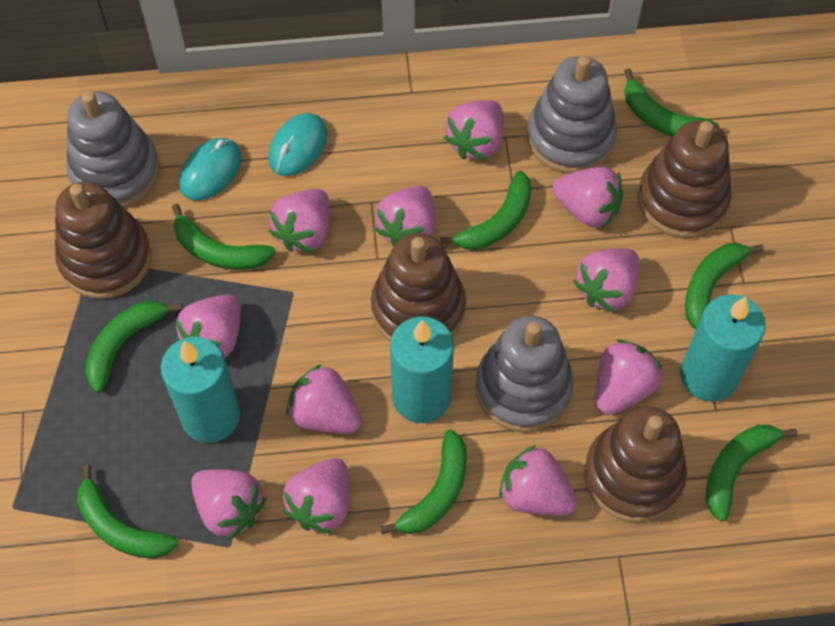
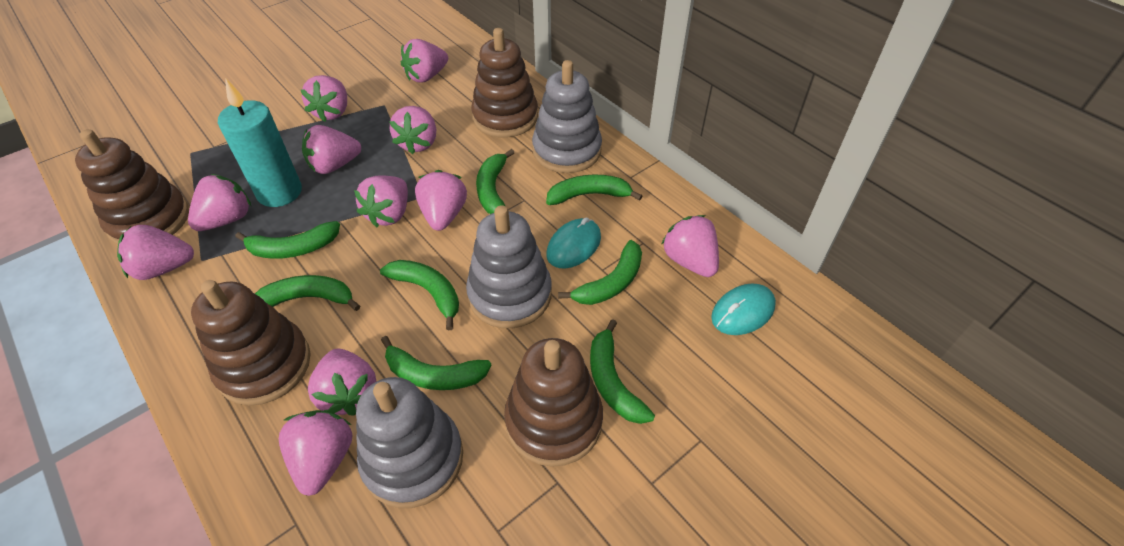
turquoise candle: [161,337,240,443] [390,317,454,423] [680,294,766,402] = 3 -> [218,78,302,207] = 1

